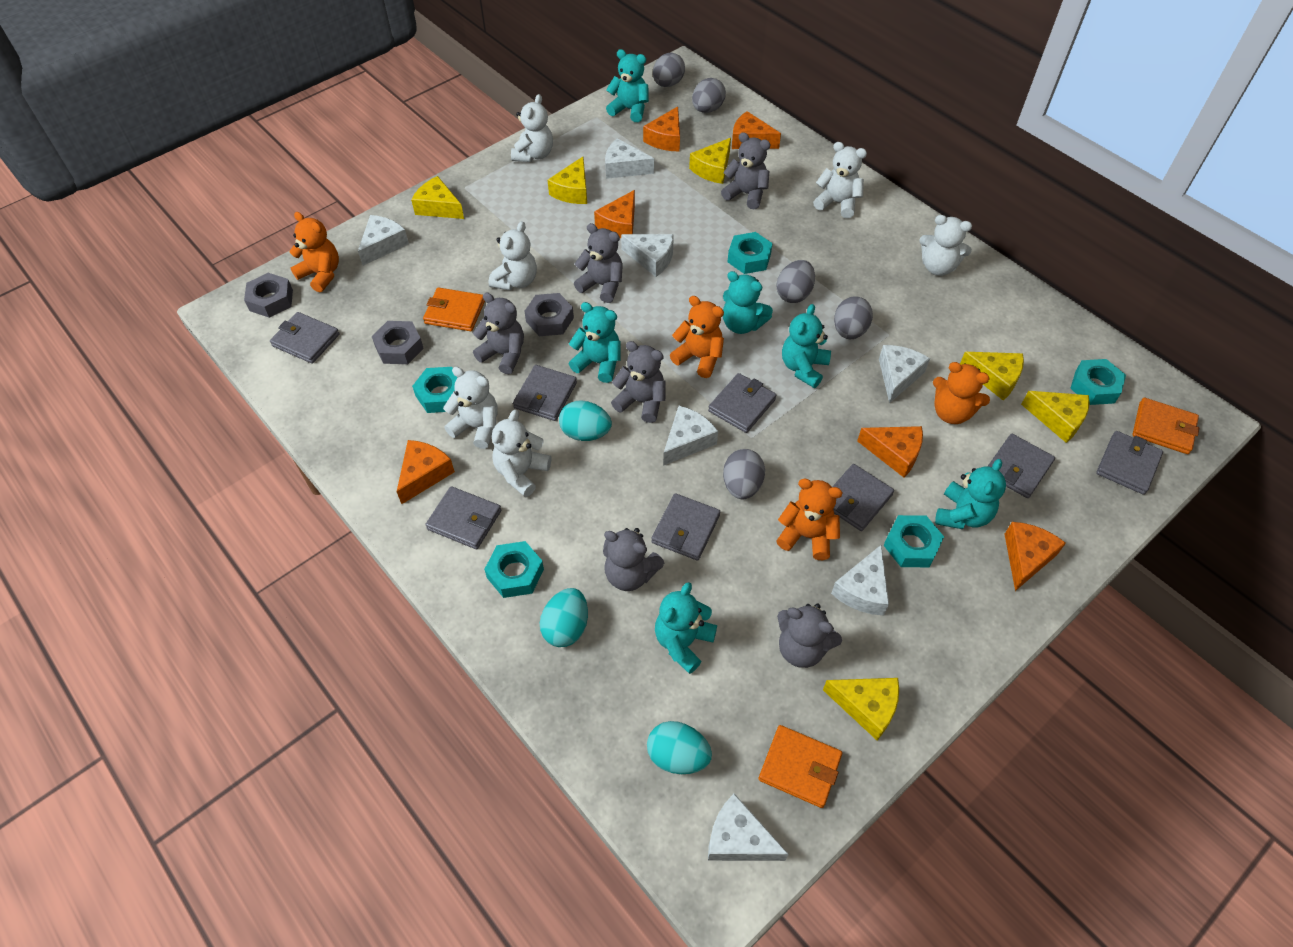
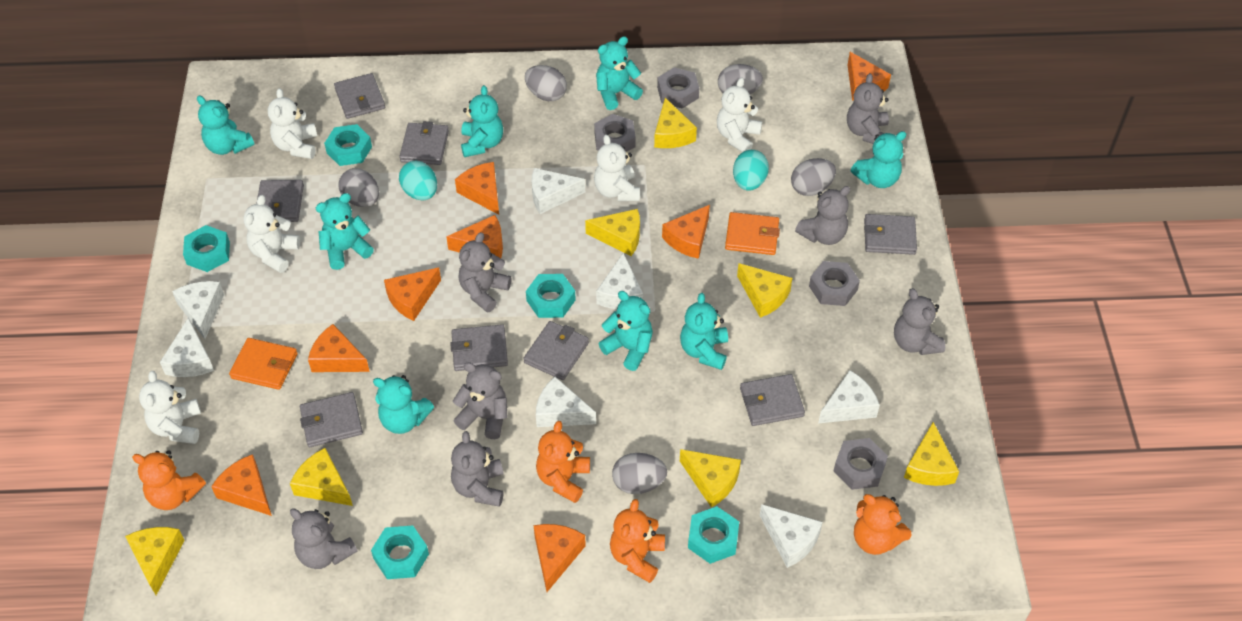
grey nut: [244,273,293,318] [372,321,424,364] [524,293,574,336] = 3 -> [594,114,636,152] [657,67,699,108] [809,261,860,306] [834,438,888,490] = 4
grey teddy bear: [473,293,524,374] [574,223,623,303] [603,528,664,591] [611,341,666,423] [721,132,770,210] [777,603,842,668] = 6 -> [290,509,358,569] [451,431,504,507] [453,362,508,439] [458,232,512,312] [795,186,850,245] [847,73,889,144] [894,288,945,355] = 7
orange cheese: [397,440,455,504] [594,190,635,238] [643,106,680,151] [732,111,781,149] [857,426,923,478] [1005,522,1066,591] = 6 -> [211,454,272,516] [308,324,370,372] [384,267,441,321] [446,215,503,258] [455,162,499,215] [534,524,586,592] [662,205,710,259] [848,52,891,101] = 8
orange wallet: [423,287,485,331] [759,725,842,808] [1132,398,1199,454] = 3 -> [229,338,298,390] [725,212,780,255] = 2
turquoise egg: [540,588,588,647] [559,400,612,441] [647,721,712,774] = 3 -> [399,161,437,200] [733,150,769,191] = 2
turquoise teddy bear: [569,302,621,383] [606,49,649,122] [655,582,717,674] [723,271,773,334] [782,304,831,388] [935,459,1006,529] = 6 -> [197,95,254,155] [316,193,374,270] [373,375,434,434] [461,85,503,157] [596,36,643,110] [599,291,653,371] [680,293,728,370] [851,131,906,188] = 8
white teddy bear: [443,367,498,449] [489,221,537,291] [492,410,551,497] [511,94,553,162] [813,142,867,218] [919,215,972,276] = 6 -> [139,371,201,444] [244,195,300,273] [268,88,317,159] [594,135,640,201] [717,77,762,152] = 5
yellow cheese: [411,176,464,219] [548,157,587,204] [689,138,731,184] [823,678,899,740] [960,352,1024,401] [1021,391,1090,443] = 6 -> [125,527,185,595] [290,448,353,506] [585,209,640,256] [654,98,697,148] [680,449,741,508] [737,263,792,318] [904,422,959,486] = 7

